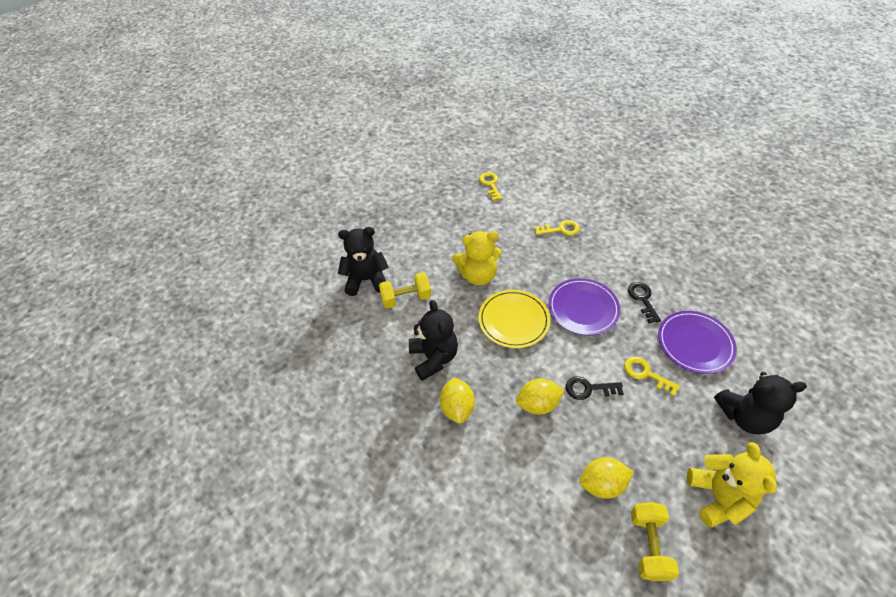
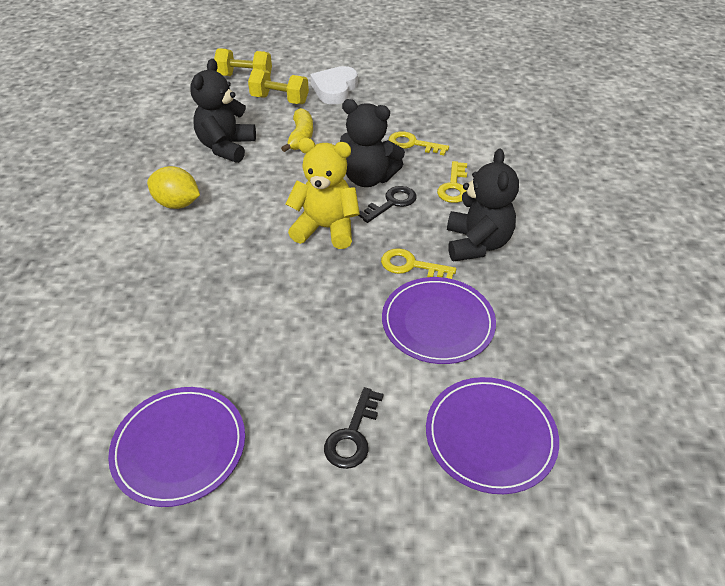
purple plate: [549,278,620,335] [658,311,737,374] = 2 -> [108,387,245,507] [382,277,496,364] [426,377,559,494] = 3
white heart: none = 0 -> [310,66,358,105] = 1
yellow banana: none = 0 -> [281,108,313,152] = 1
yellow lemon: [440,377,475,424] [516,379,565,415] [579,457,634,499] = 3 -> [147,166,200,209] = 1
yellow plate: [478,289,550,348] = 1 -> none = 0
yellow teddy bear: [452,231,502,285] [687,442,777,527] = 2 -> [285,138,360,249] = 1

